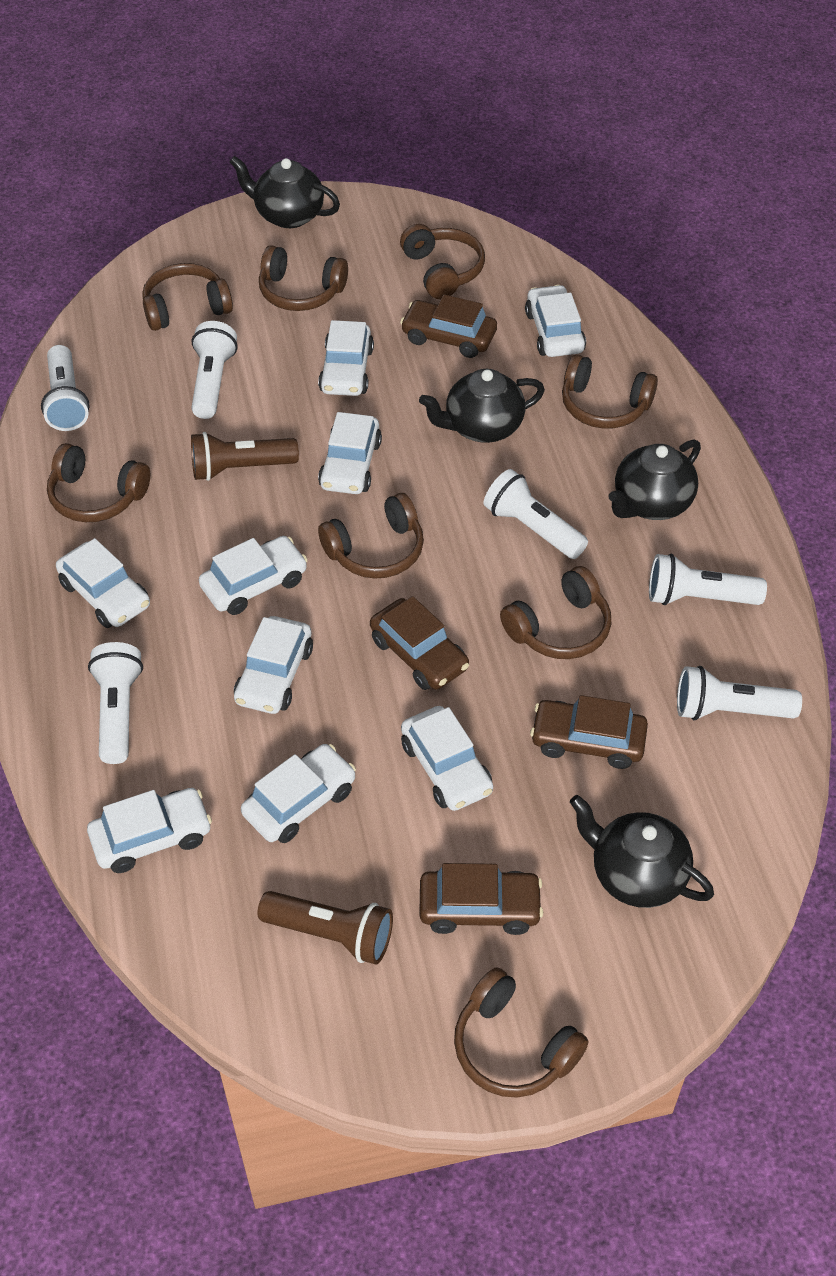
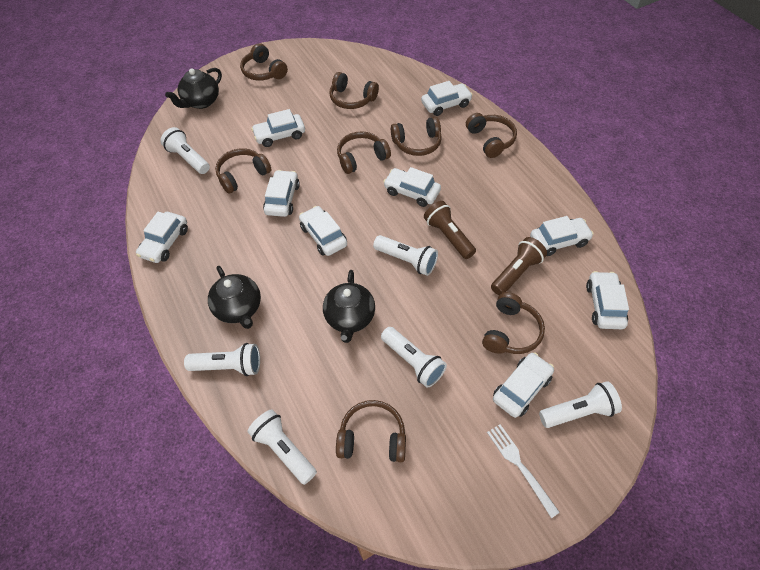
black teapot: [230,156,340,228] [419,369,545,443] [570,795,714,908] [608,439,701,520] = 4 -> [165,68,222,109] [208,266,261,329] [323,270,375,343] = 3
brown car: [370,596,469,690] [400,294,497,358] [419,863,543,935] [530,695,648,769] = 4 -> none = 0
white fork: none = 0 -> [487,424,560,518] = 1

